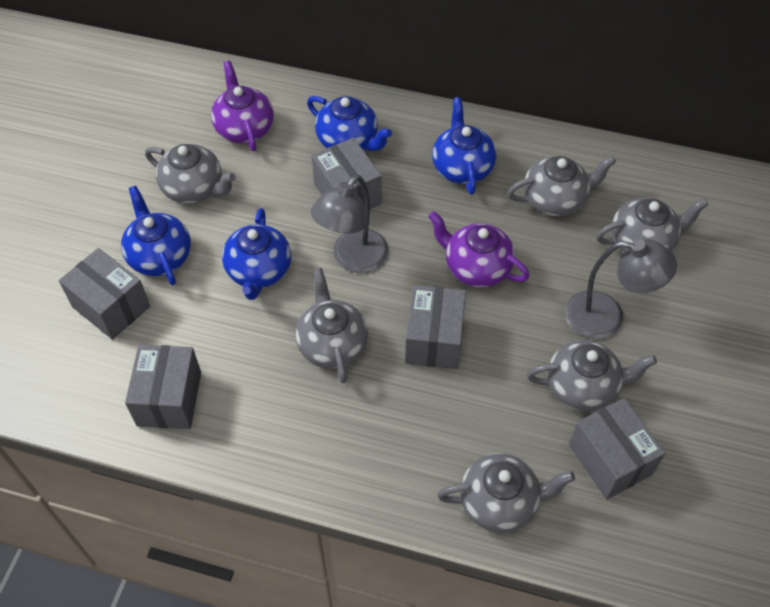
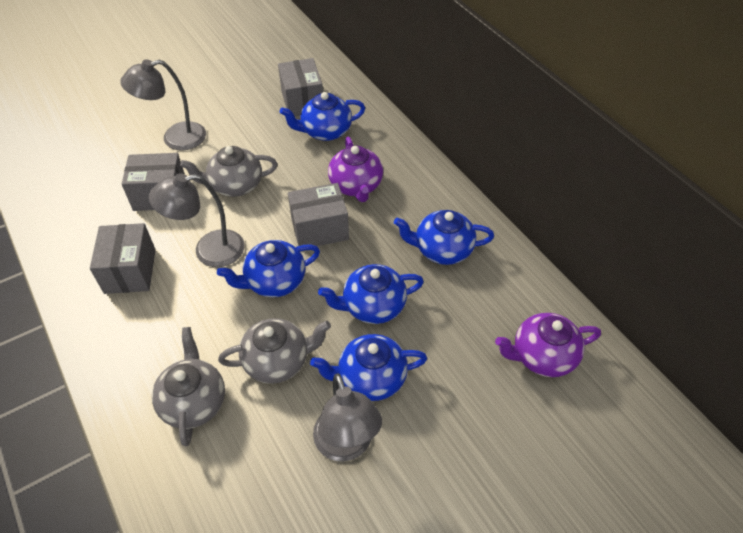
blue teapot: [121,186,191,285] [222,208,291,300] [307,96,392,150] [432,97,496,195] = 4 -> [217,240,320,298] [280,92,365,141] [310,334,427,401] [318,264,424,324] [394,210,494,265] = 5
grey box: [59,248,150,340] [125,344,201,429] [312,138,382,209] [405,285,466,369] [569,398,665,499] = 5 -> [90,223,156,294] [122,153,185,211] [278,58,323,116] [288,183,349,246] = 4
grey lamp: [311,175,389,273] [565,239,677,339] = 2 -> [120,59,206,150] [149,173,245,267] [313,374,382,462] = 3
grey teapot: [145,144,236,204] [295,268,368,383] [437,453,575,533] [508,156,616,216] [527,340,657,411] [596,197,709,251] = 6 -> [152,327,225,446] [180,146,277,197] [218,318,331,384] = 3

